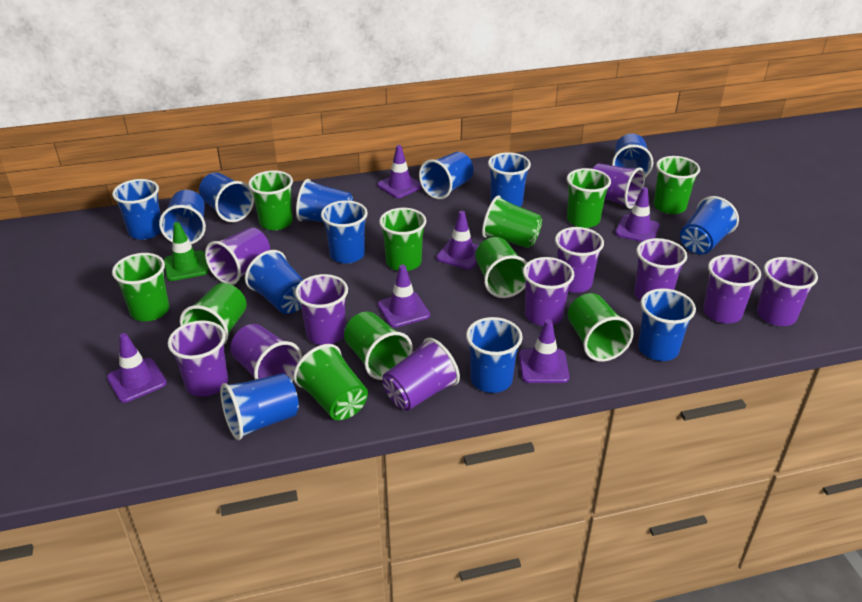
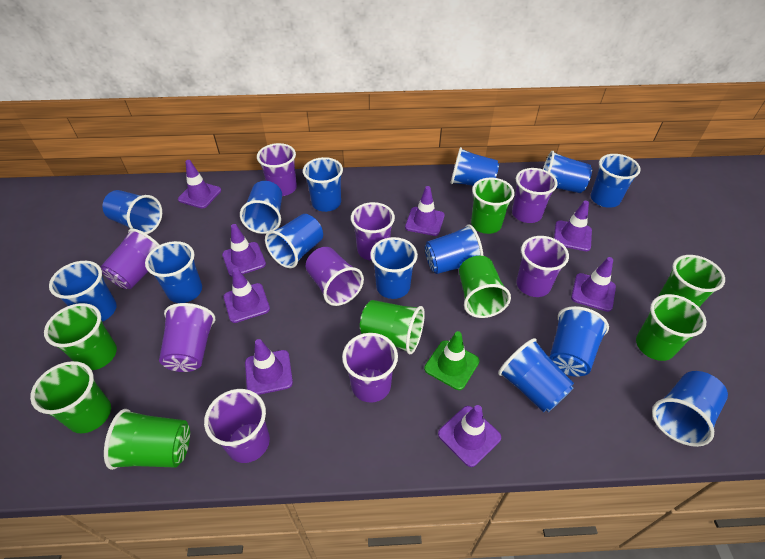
blue cup: [112,179,161,240] [159,190,206,244] [199,172,254,222] [220,373,299,440] [245,250,304,314] [296,179,353,222] [321,200,368,263] [419,152,474,199] [466,317,523,393] [488,152,531,207] [612,134,653,178] [638,288,696,361] [680,196,739,254] = 13 -> [49,261,117,322] [102,190,162,234] [145,241,202,303] [240,181,282,234] [265,214,323,268] [303,157,343,212] [370,237,418,299] [425,224,483,274] [451,147,499,186] [498,338,574,412] [543,151,592,193] [549,306,609,377] [591,154,641,208] [652,371,728,447] = 14
green cup: [112,253,169,321] [180,283,247,345] [248,170,293,230] [293,344,368,420] [344,311,413,380] [379,208,427,271] [475,237,527,298] [482,195,542,248] [567,168,611,228] [568,293,634,362] [654,156,700,214] = 11 -> [30,361,111,433] [44,303,117,370] [104,409,190,470] [360,300,425,354] [459,256,511,318] [471,178,515,234] [636,294,706,361] [658,255,725,307] = 8
purple cup: [168,320,228,397] [205,227,270,285] [230,324,302,381] [295,274,348,345] [383,338,460,411] [523,257,574,326] [555,227,604,293] [592,163,645,209] [634,238,687,301] [703,255,761,323] [757,257,818,326] = 11 -> [101,229,160,289] [159,303,215,372] [204,389,270,463] [257,143,297,196] [306,247,364,306] [342,333,398,403] [351,202,395,261] [512,168,558,223] [516,236,569,297] = 9
purple traffic cone: [107,333,167,403] [377,145,422,198] [378,265,430,328] [436,211,479,269] [519,319,570,383] [615,187,660,242] = 6 -> [178,160,221,209] [222,224,266,277] [224,268,270,323] [245,339,293,395] [405,186,445,236] [438,405,501,467] [554,200,592,251] [571,257,616,312] = 8

